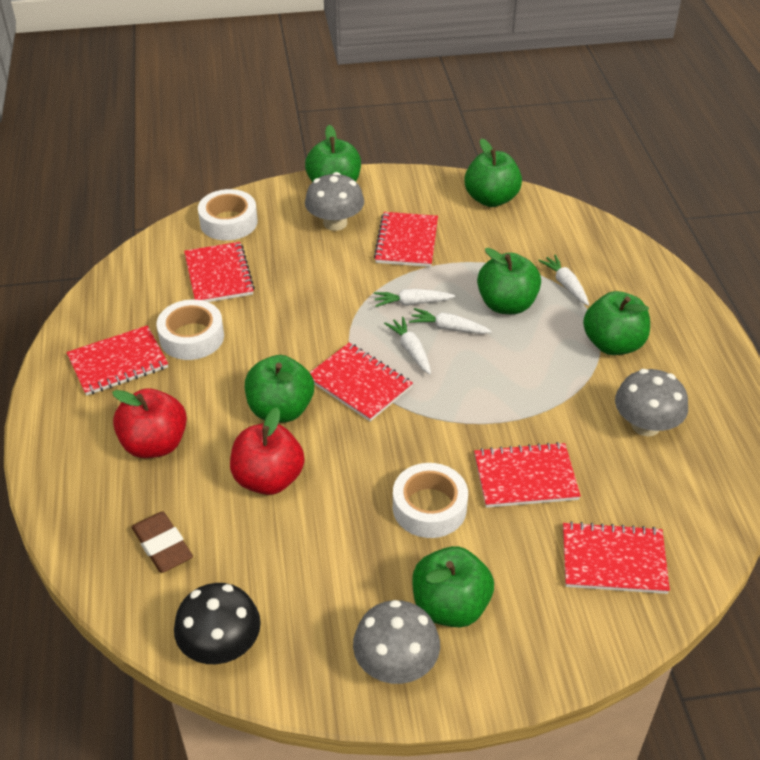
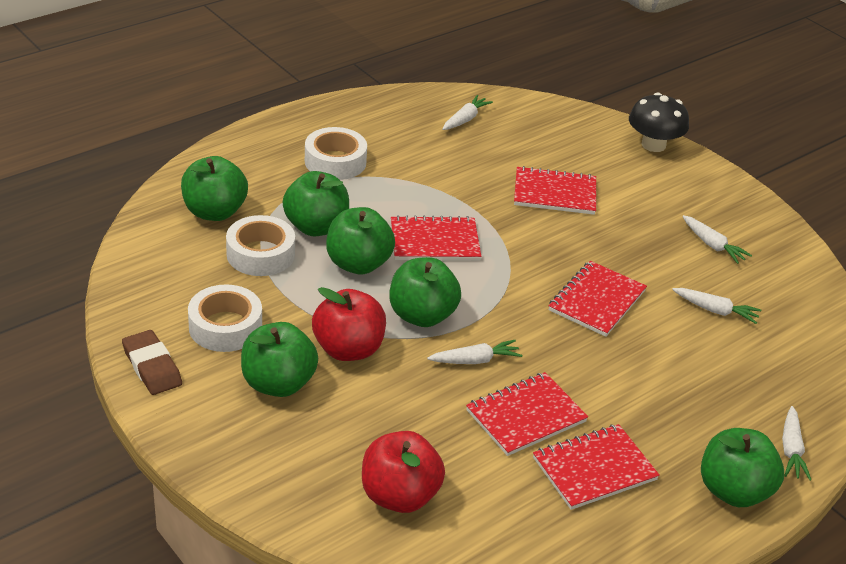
grey mushroom: [305,172,364,231] [353,600,440,684] [615,369,688,436] = 3 -> none = 0
red notebook: [66,325,168,396] [184,242,255,302] [310,343,413,422] [374,212,438,267] [474,442,581,508] [563,521,670,594] = 6 -> [391,215,481,261] [466,372,588,456] [514,166,596,215] [533,424,660,510] [549,261,647,337] = 5
white carrot: [374,289,455,307] [384,317,431,374] [409,308,492,334] [538,254,589,306] = 4 -> [427,340,522,364] [442,95,493,130] [672,288,761,324] [682,215,752,264] [782,406,811,481] = 5

